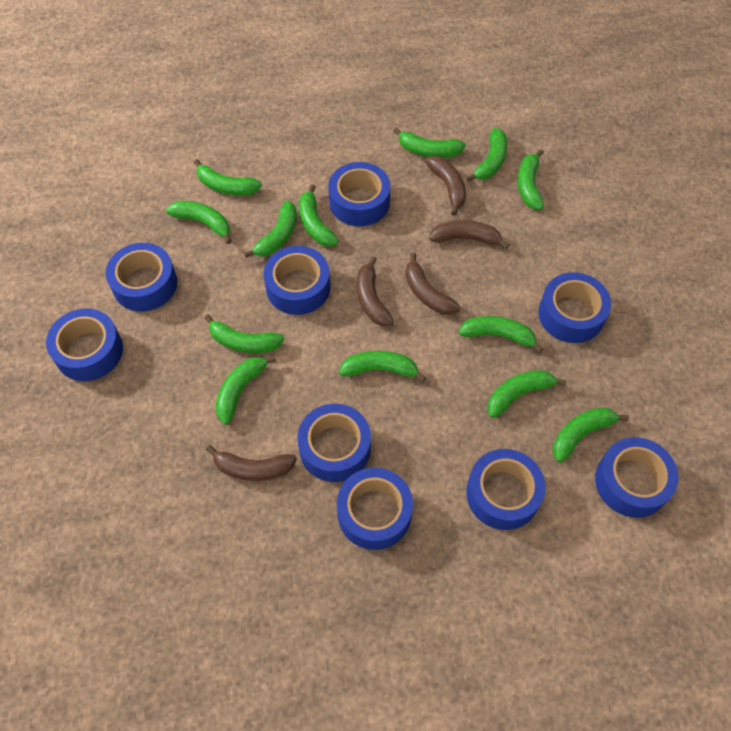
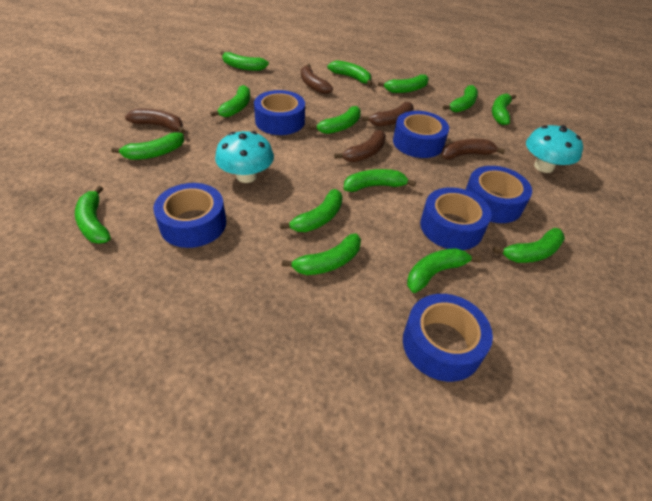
blue tape: [46,308,123,381] [106,243,177,312] [264,246,330,315] [297,404,371,482] [328,162,390,226] [337,468,413,550] [466,449,546,530] [538,272,611,343] [595,437,678,518] = 9 -> [153,183,226,248] [254,90,305,135] [393,111,449,158] [403,294,493,382] [420,187,492,250] [465,166,532,223] = 6
green banana: [166,201,232,244] [194,159,262,196] [204,314,284,353] [215,356,276,425] [244,201,297,258] [299,184,338,247] [339,351,426,382] [393,127,466,158] [459,316,543,353] [466,128,507,182] [487,370,567,418] [518,149,544,210] [553,407,629,462] = 13 -> [75,186,111,244] [111,132,184,160] [211,85,250,117] [220,51,269,71] [280,189,343,232] [282,233,361,275] [310,106,361,134] [327,60,372,86] [344,169,416,192] [378,75,429,93] [407,248,481,293] [443,85,478,113] [492,94,516,125] [493,228,565,263] = 14
turquoise mushroom: none = 0 -> [215,131,274,183] [526,125,583,173] = 2

